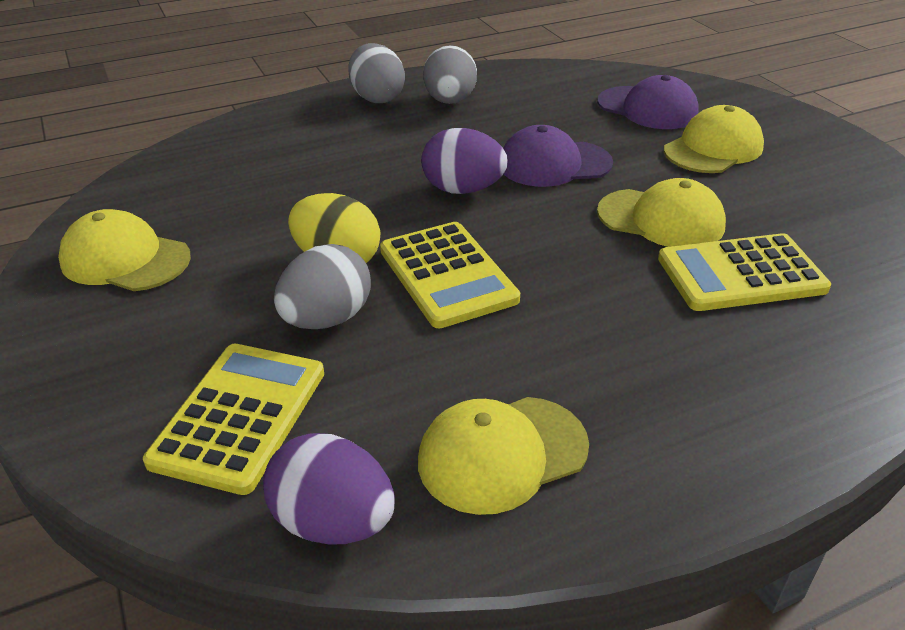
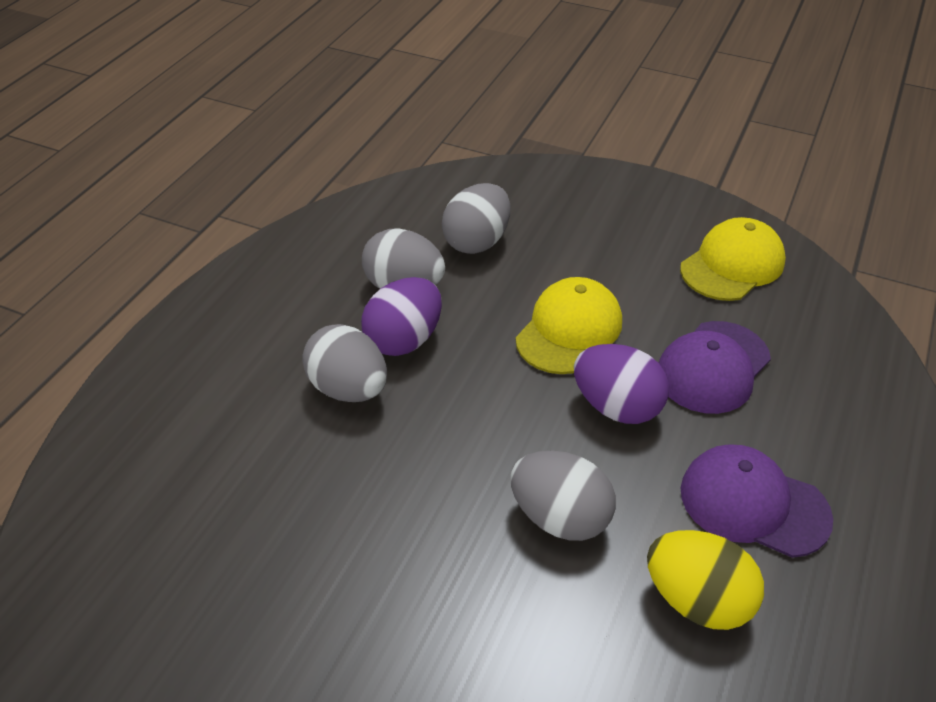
grey egg: [274,244,371,329] [348,43,405,103] [423,45,477,104] = 3 -> [302,324,387,402] [362,228,445,289] [442,183,510,254] [510,451,616,541] = 4
yellow calculator: [143,344,324,495] [380,222,520,329] [658,233,831,311] = 3 -> none = 0
yellow cap: [58,209,191,291] [418,397,589,515] [597,178,726,247] [664,105,764,173] = 4 -> [515,277,622,374] [680,217,786,301] = 2

